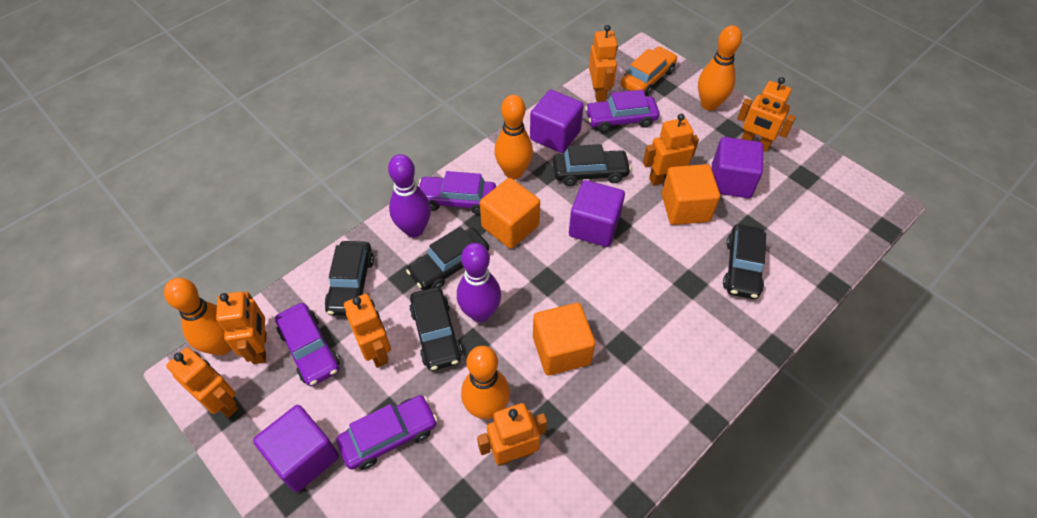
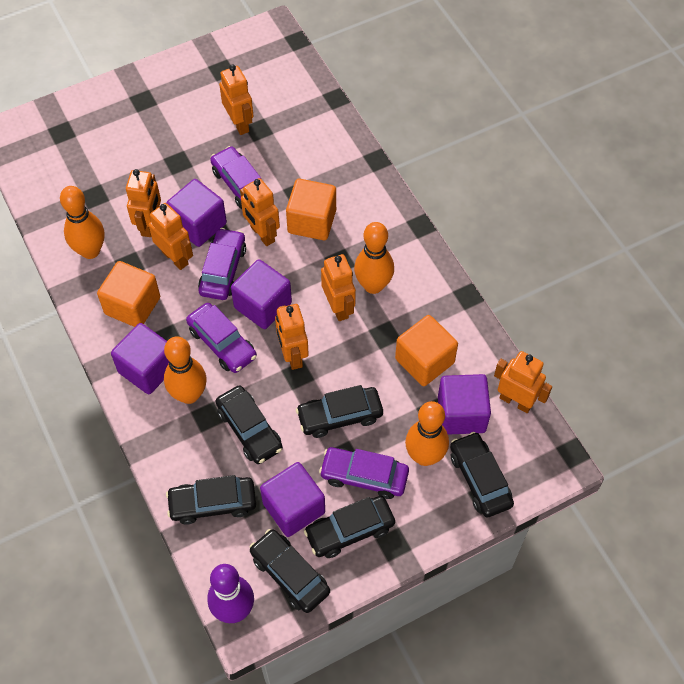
black car: [325,241,374,316] [406,227,489,290] [409,287,462,371] [553,144,631,186] [723,224,766,299] = 5 -> [166,475,256,525] [215,385,283,464] [249,529,330,613] [296,385,383,438] [304,496,395,558] [450,432,514,517] = 6
orange car: [621,46,677,96] = 1 -> none = 0
purple bowling pin: [388,154,431,237] [457,243,501,322] = 2 -> [208,564,254,623] = 1
purple cube: [253,405,339,492] [530,90,584,153] [569,180,625,247] [712,137,763,198] = 4 -> [111,323,169,394] [166,179,227,247] [231,259,292,329] [260,462,325,537] [438,374,491,435] = 5

